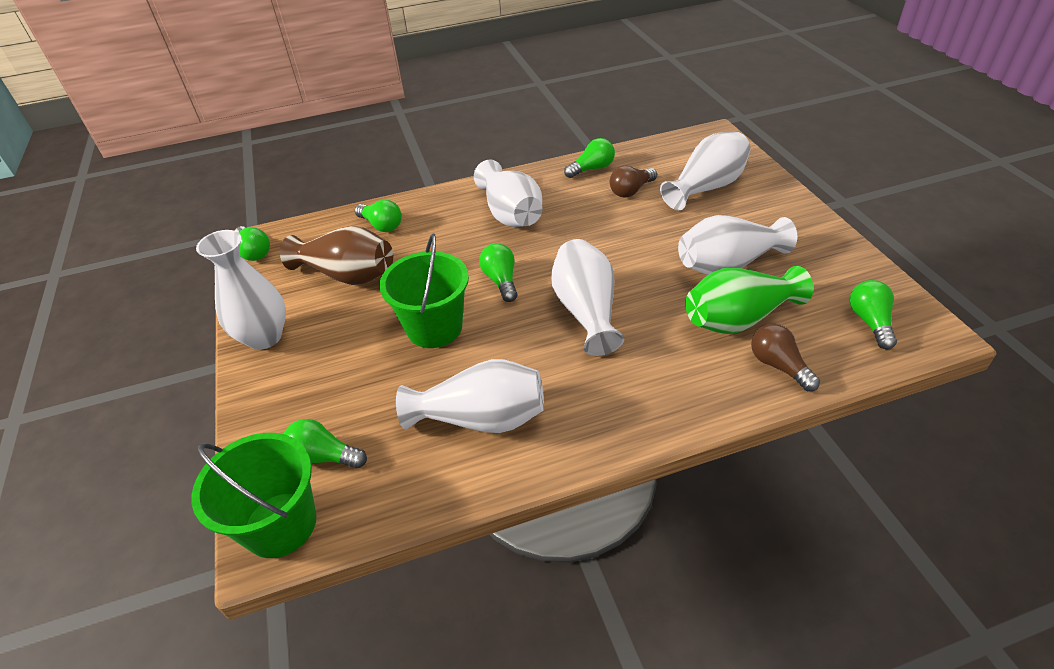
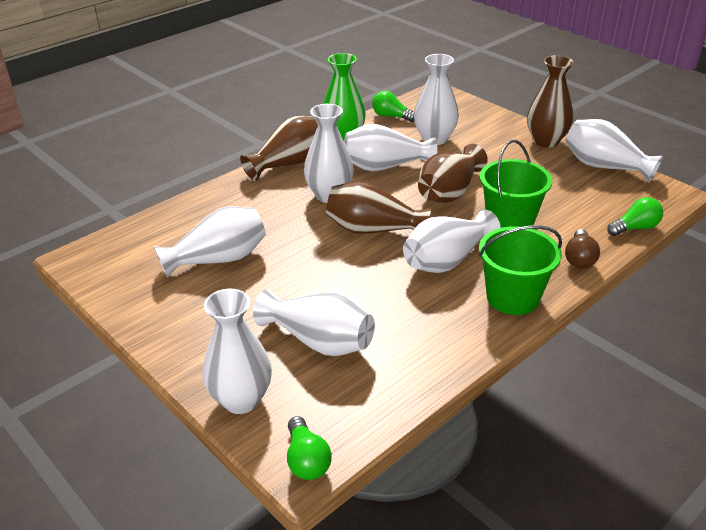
brown light bulb: [610,165,657,198] [751,324,820,391] = 2 -> [565,229,600,269] = 1
brown vase: [280,226,393,285] = 1 -> [240,116,318,181] [326,181,432,234] [418,144,488,203] [527,55,574,148] = 4
green light bulb: [235,226,270,261] [284,419,367,468] [355,199,402,232] [479,243,517,302] [564,138,615,178] [850,280,897,350] = 6 -> [287,416,332,480] [372,91,414,122] [607,197,663,236] = 3
white vase: [196,230,286,350] [396,359,544,433] [474,160,543,227] [551,239,624,356] [660,132,751,210] [678,215,797,275] = 6 -> [154,206,266,278] [202,289,272,414] [253,289,375,356] [304,104,354,203] [344,124,437,171] [403,210,501,273] [414,54,459,145] [565,119,663,183] = 8

